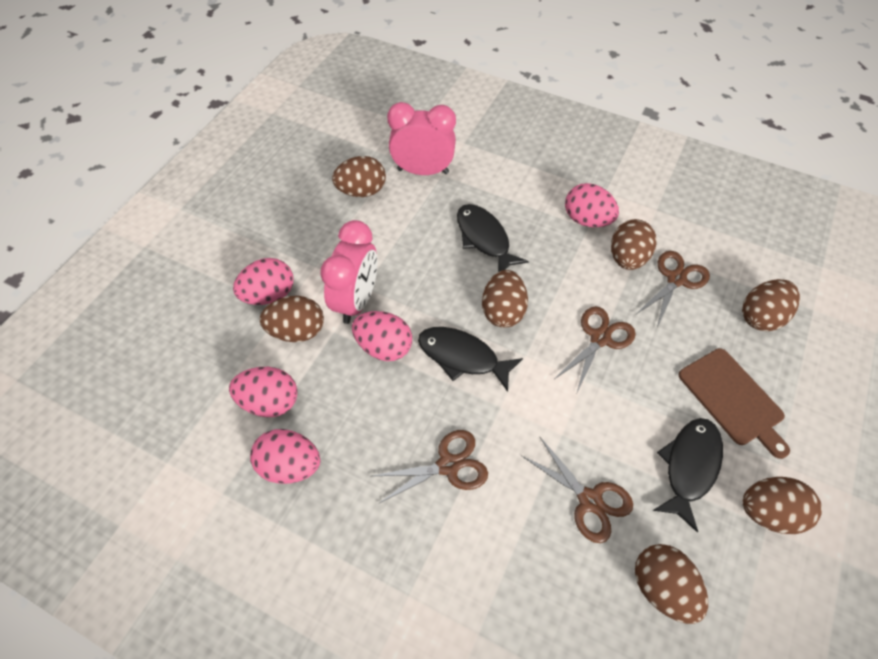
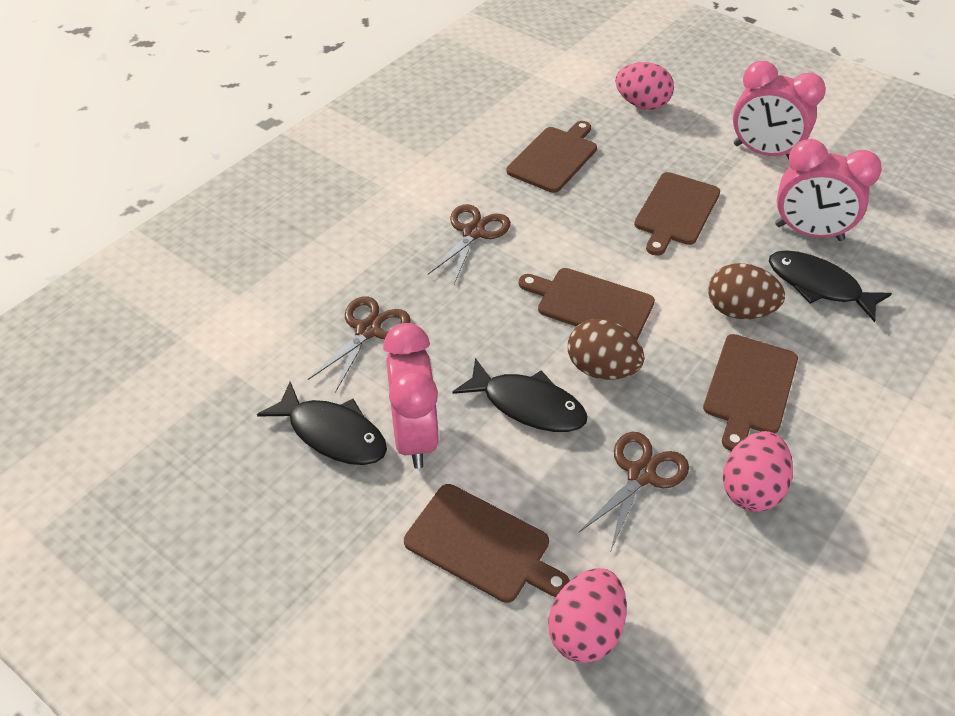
brown cutting board: [678,348,790,459] = 1 -> [404,484,570,603] [507,121,597,193] [519,268,655,340] [634,172,720,256] [703,334,798,451] = 5
brown egg: [260,296,324,342] [332,156,386,197] [482,270,528,328] [611,219,657,270] [635,544,708,624] [742,279,800,331] [743,477,822,534] = 7 -> [568,319,644,380] [708,263,785,319] = 2
brown scissors: [372,430,488,504] [521,436,633,543] [555,307,636,392] [636,251,710,328] = 4 -> [308,296,411,393] [428,204,511,284] [579,432,689,550] = 3
pink clock: [320,220,378,324] [387,102,456,175] = 2 -> [383,323,439,469] [733,61,826,159] [775,139,882,241] = 3
pink egg: [229,367,298,417] [233,258,293,305] [250,429,320,484] [352,311,412,361] [565,183,619,227] = 5 -> [548,568,627,663] [615,62,674,110] [723,431,793,512] = 3

